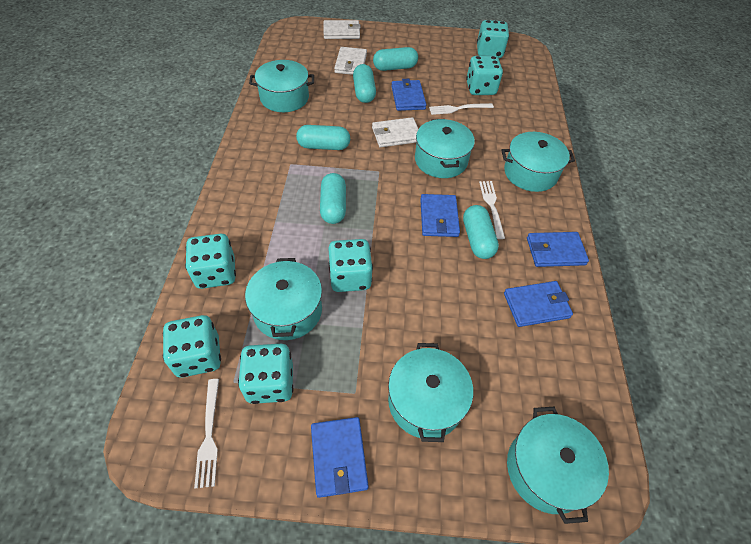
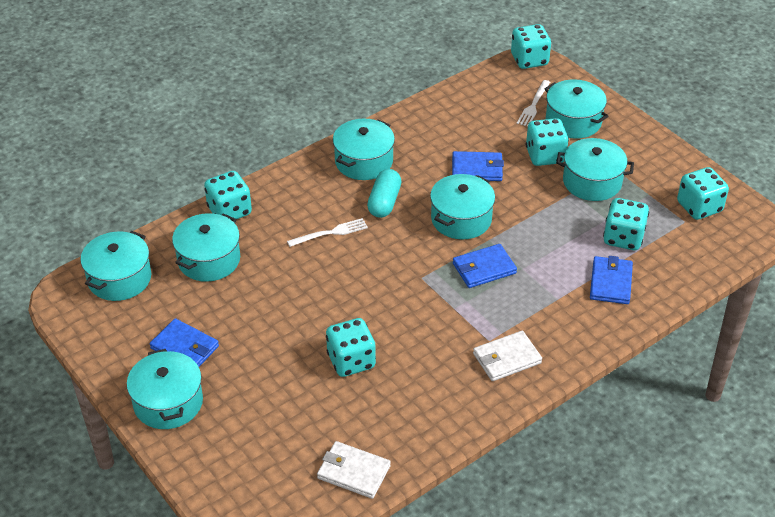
blue wallet: [311,417,369,498] [391,79,426,111] [420,194,460,237] [504,281,573,327] [527,232,589,267] = 5 -> [150,318,219,367] [452,151,504,181] [453,244,517,288] [590,256,633,304] = 4
turquoise capsule: [296,125,350,150] [320,173,346,224] [353,64,376,103] [373,47,418,71] [463,205,499,259] = 5 -> [367,169,401,218] = 1
turquoise pot: [245,258,322,340] [249,60,314,112] [388,343,473,442] [415,119,475,178] [501,132,575,192] [507,407,609,524] = 6 -> [80,231,151,301] [127,349,203,429] [172,213,240,282] [333,119,395,180] [430,174,495,239] [544,79,608,139] [556,138,634,201] = 7
white fork: [194,379,219,488] [429,103,494,115] [479,181,505,239] = 3 -> [287,218,368,247] [517,80,550,127] = 2
white wallet: [323,20,361,39] [334,47,367,75] [372,117,418,147] = 3 -> [317,441,391,499] [473,331,542,381] = 2

